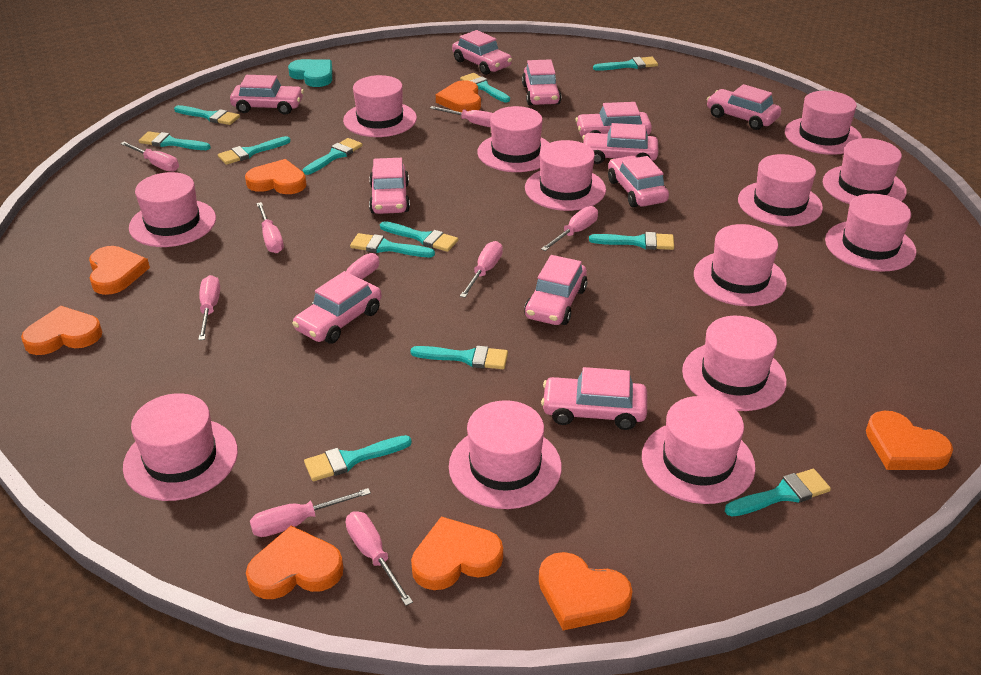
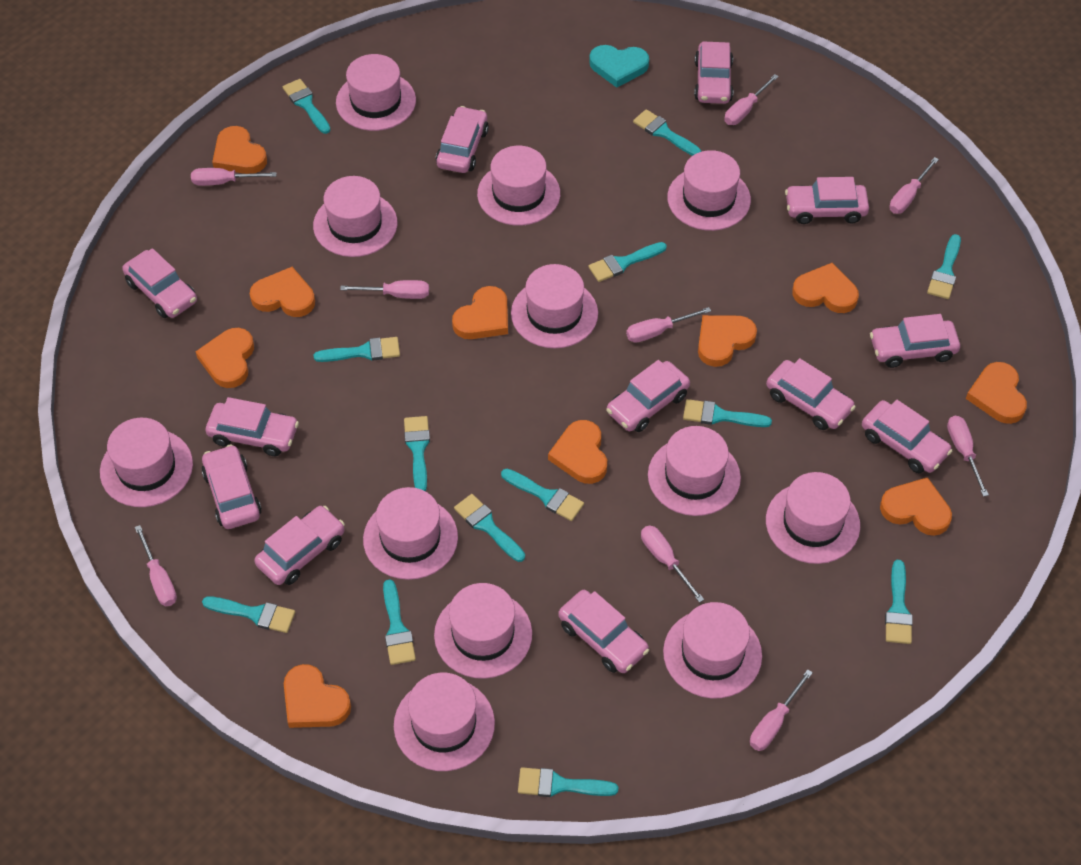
orange heart: [21,306,102,355] [89,246,150,295] [245,159,306,194] [246,526,343,599] [411,517,503,590] [436,80,481,112] [539,552,633,630] [866,411,953,470] = 8 -> [195,328,254,388] [212,126,267,174] [250,267,315,317] [284,664,351,728] [452,286,508,339] [548,420,607,484] [698,315,757,367] [792,263,859,313] [880,477,952,536] [966,362,1027,424] = 10
pink car: [230,75,304,115] [292,271,382,344] [369,158,410,214] [452,30,512,75] [522,59,561,106] [524,255,587,325] [541,367,647,430] [576,102,652,137] [582,123,658,164] [608,155,669,207] [706,84,781,130] = 11 -> [122,248,197,318] [202,444,262,529] [206,397,299,456] [254,506,345,585] [436,106,489,173] [558,590,649,673] [606,360,690,432] [694,42,733,104] [766,358,856,430] [785,177,869,224] [862,399,952,473] [870,314,960,368] = 12
pink hat: [123,393,238,501] [129,172,216,247] [343,75,417,137] [449,400,562,509] [478,106,549,172] [525,140,606,211] [642,396,756,504] [682,316,787,411] [694,224,787,306] [738,154,823,227] [785,91,862,155] [823,138,907,204] [825,194,916,272] = 13 -> [100,418,193,507] [313,176,397,257] [336,54,416,131] [363,487,458,580] [394,672,495,771] [434,583,532,679] [477,146,560,226] [511,264,598,348] [648,426,741,516] [663,602,762,699] [667,150,751,231] [766,472,860,564] = 12
turquoise brush: [139,131,211,150] [174,105,240,125] [218,136,291,165] [303,138,363,175] [304,435,412,481] [350,233,435,257] [380,221,458,252] [410,346,508,369] [460,73,510,102] [589,232,674,250] [593,57,658,71] [725,469,831,516] = 12 -> [202,596,295,633] [283,79,330,134] [314,337,400,362] [383,580,416,665] [404,416,430,491] [454,494,525,562] [501,469,584,521] [518,767,618,797] [588,242,667,282] [633,109,701,156] [683,399,772,427] [885,560,913,644] [927,234,961,299] = 13

